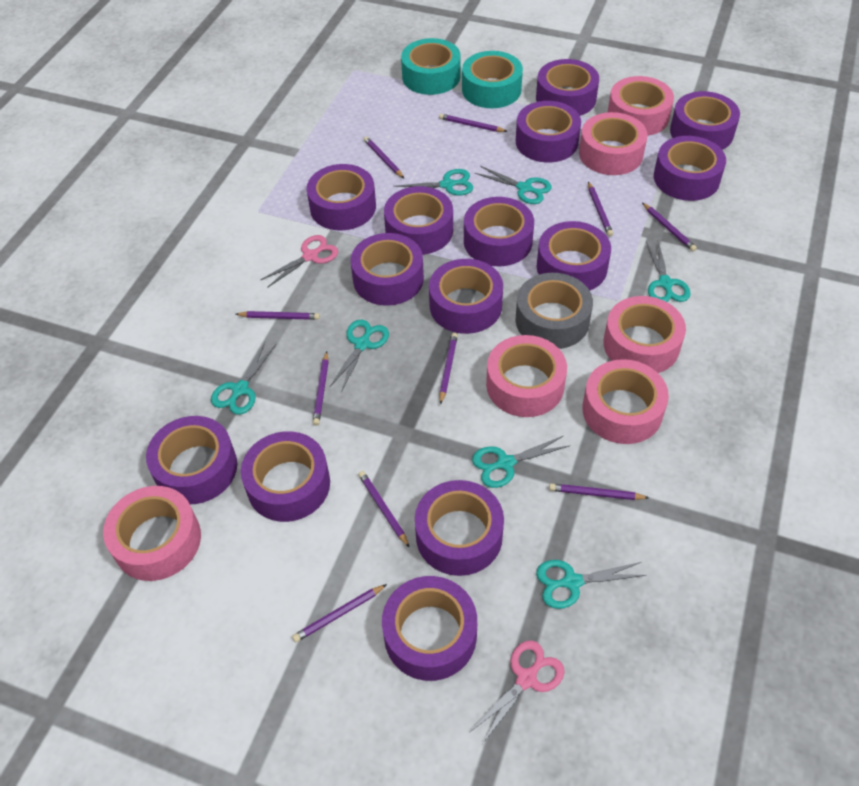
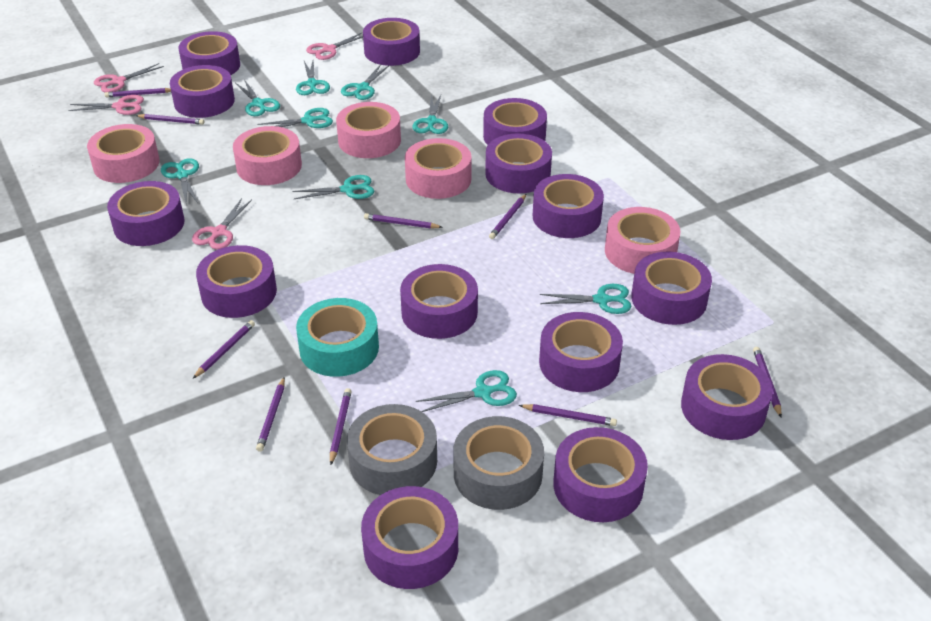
grey tape: [516,273,593,349] = 1 -> [347,404,437,495] [453,416,544,510] = 2
pink scissors: [260,235,338,288] [470,640,565,744] = 2 -> [68,95,144,115] [94,63,164,92] [192,198,252,249] [306,32,363,60] = 4
pink tape: [103,486,201,581] [486,335,567,417] [579,112,647,175] [582,359,669,444] [603,296,686,373] [608,76,674,136] = 6 -> [87,124,159,183] [233,126,302,185] [336,102,401,158] [405,138,472,199] [605,207,680,274] = 5
purple pencil: [236,311,320,320] [292,584,387,643] [313,351,329,426] [358,471,410,548] [364,136,404,178] [439,114,508,132] [439,333,458,405] [549,483,649,500] [588,182,613,236] [642,203,697,252] = 10 -> [105,88,171,97] [135,114,204,125] [193,320,255,378] [256,377,285,452] [330,388,352,465] [364,213,442,229] [489,194,526,239] [519,404,617,426] [753,347,782,417] = 9
turquoise scissors: [211,342,276,415] [329,320,389,392] [394,169,473,195] [472,436,570,488] [475,166,552,204] [536,560,647,609] [646,241,691,302] = 7 -> [161,158,199,205] [235,79,280,116] [257,108,333,128] [292,175,374,199] [296,61,330,95] [341,64,390,100] [413,95,448,134] [416,370,517,412] [539,284,632,314] = 9
turquoise tape: [401,38,461,95] [462,51,523,108] = 2 -> [296,298,379,377] = 1

